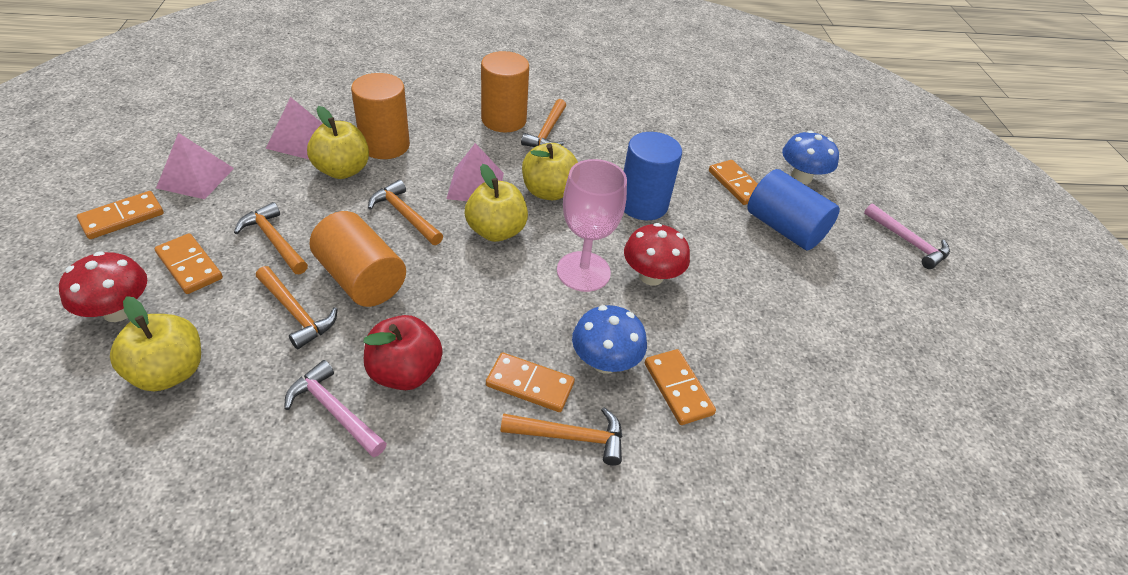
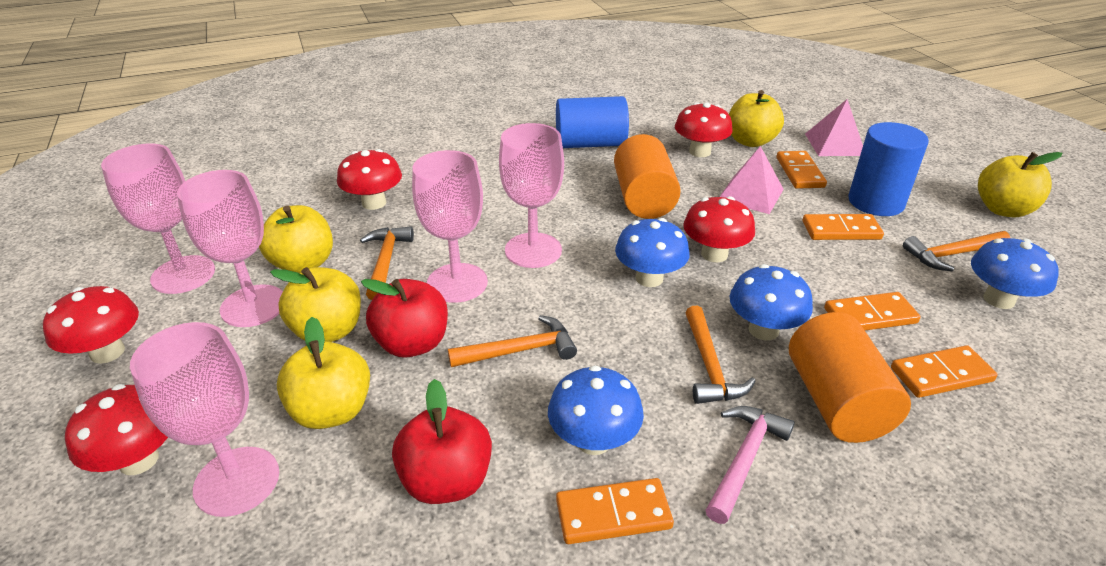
blue mushroom: [572,305,647,374] [782,130,839,184] = 2 -> [548,365,644,455] [615,218,690,287] [730,264,813,340] [971,238,1059,309] = 4
orange cylinder: [310,211,406,307] [351,73,410,159] [481,51,529,132] = 3 -> [614,134,681,219] [789,312,911,443] = 2
orange hammer: [234,202,308,274] [256,266,337,349] [368,180,443,245] [501,407,622,466] [521,99,566,147] = 5 -> [360,227,414,300] [448,315,577,367] [685,306,756,404] [903,231,1010,271] = 4
pink goblet: [557,159,627,292] = 1 -> [101,144,215,294] [130,322,279,517] [177,170,283,327] [412,150,488,303] [499,123,564,268] = 5
pink hammer: [284,360,387,457] [864,203,950,269] = 2 -> [706,406,795,524] = 1
pink pyramid: [156,133,234,199] [266,97,323,159] [447,143,504,201] = 3 -> [720,146,784,214] [805,99,863,156] = 2
red apple: [363,315,443,390] = 1 -> [361,279,448,358] [392,379,492,504] = 2
red mushroom: [59,251,147,322] [624,223,690,286] = 2 -> [43,286,139,364] [65,384,168,475] [337,149,402,210] [675,102,733,157] [683,196,755,262] = 5
yellow apple: [110,296,201,391] [307,106,369,179] [465,164,528,242] [522,143,578,200] = 4 -> [259,205,333,273] [270,267,361,342] [277,317,370,429] [729,90,784,147] [978,152,1062,217] = 5

